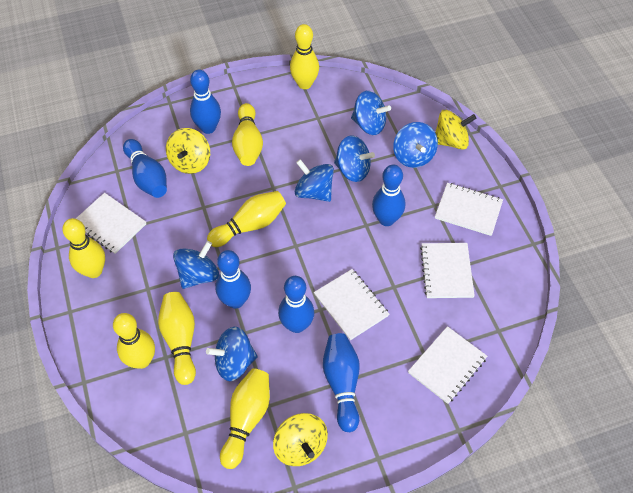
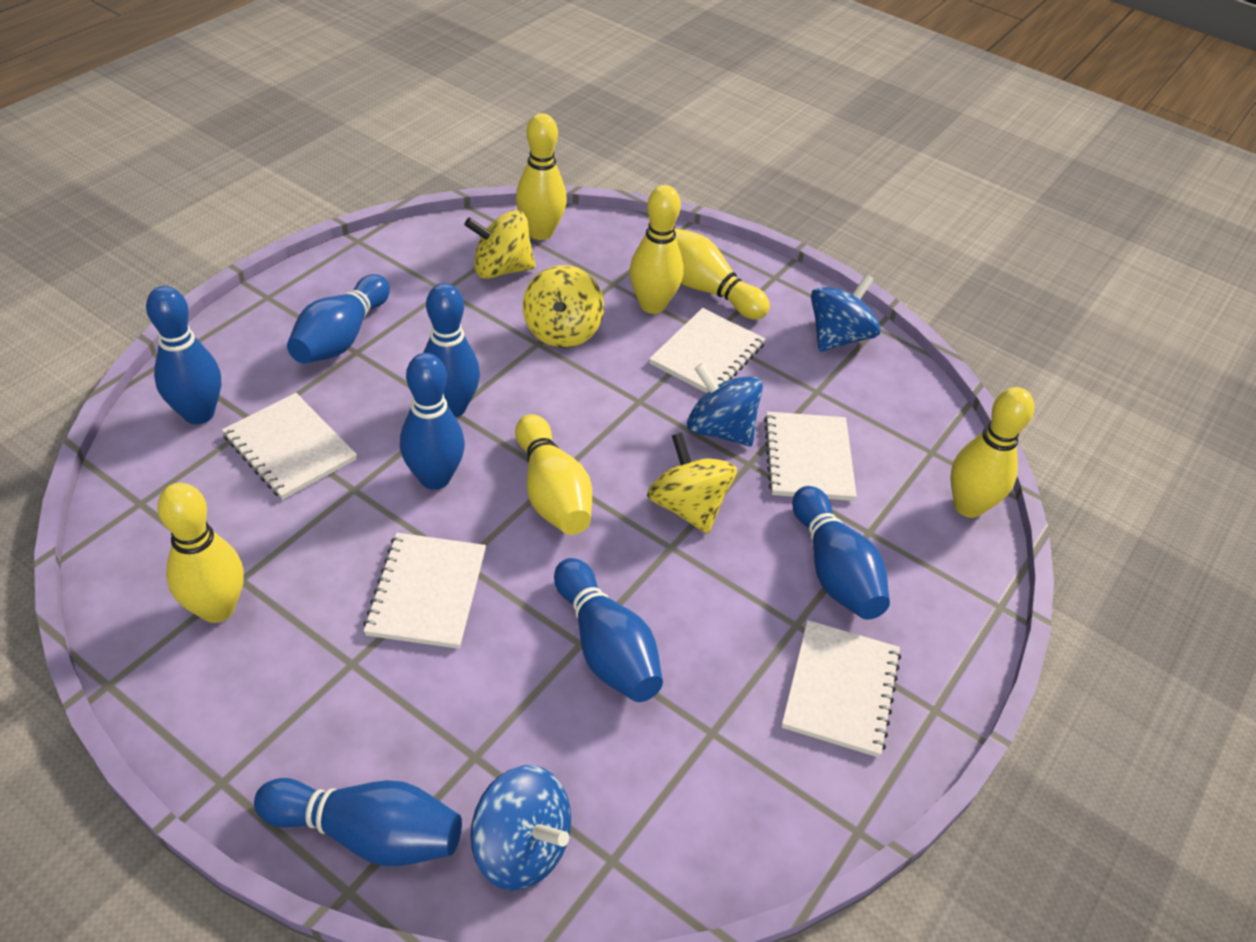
blue bowling pin: [123,139,167,198] [190,70,221,134] [215,250,251,309] [278,276,314,333] [323,333,360,432] [372,165,405,226] = 6 -> [146,286,221,424] [254,778,462,866] [287,274,390,363] [400,353,465,490] [423,283,480,418] [554,558,663,702] [792,486,890,620] = 7
blue spinning top: [173,241,219,289] [206,327,258,381] [295,159,334,202] [334,136,375,182] [351,91,391,135] [393,122,438,168] = 6 -> [470,765,571,891] [687,363,763,446] [811,274,881,352] = 3
yellow bowling pin: [62,218,105,278] [113,313,155,369] [158,292,196,385] [207,191,286,247] [220,368,270,469] [232,103,263,166] [290,24,319,89] = 7 -> [157,483,244,623] [515,414,592,535] [516,113,567,240] [630,185,684,314] [674,228,770,320] [950,387,1034,518] = 6

